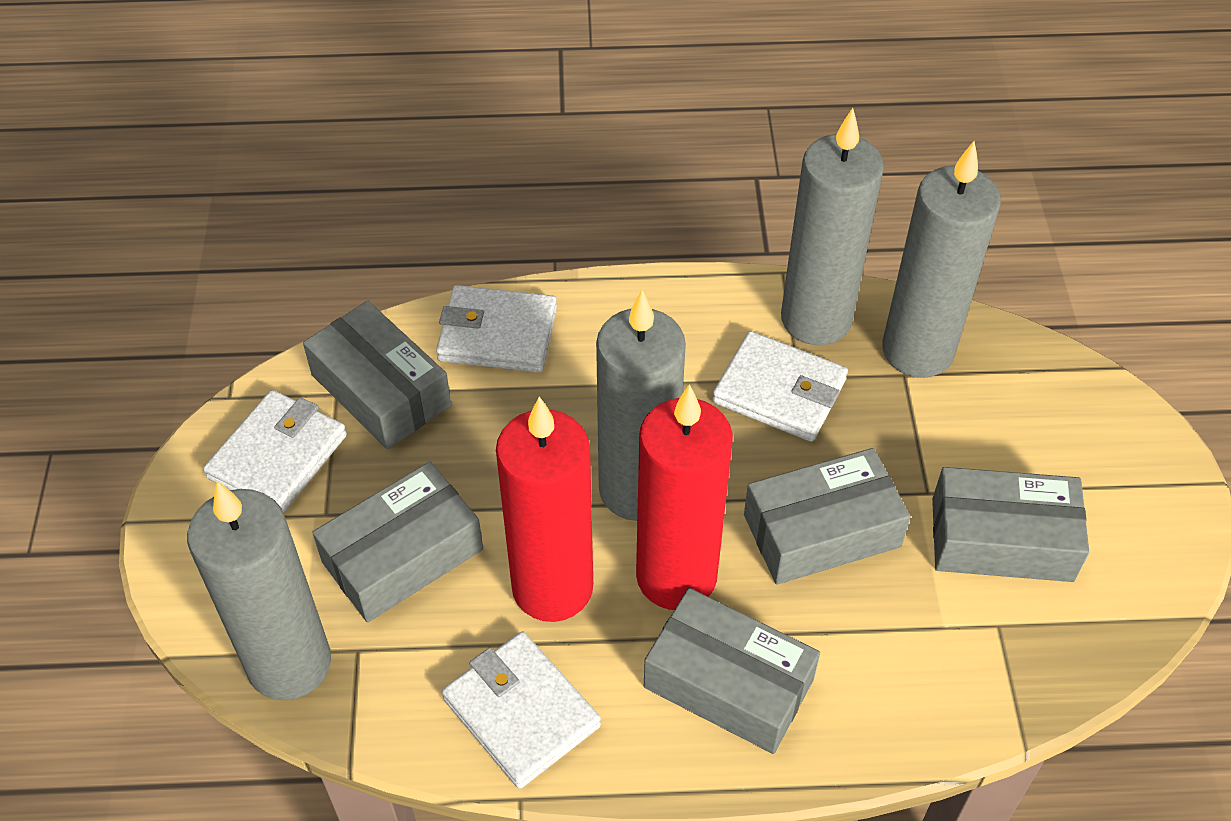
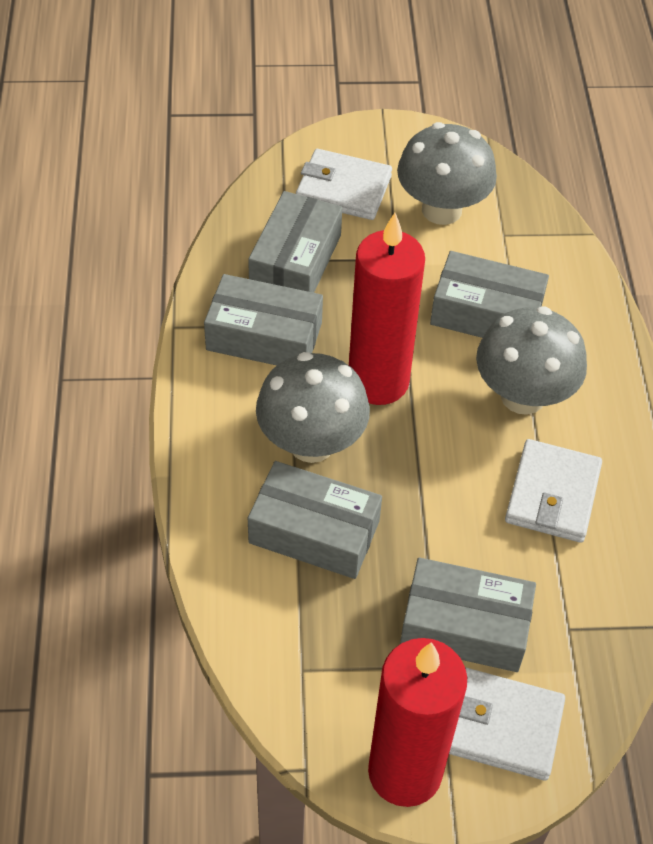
grey candle: [187,481,331,700] [596,290,686,521] [781,108,884,345] [882,141,1001,378] = 4 -> none = 0
grey mushroom: none = 0 -> [256,352,370,463] [397,122,497,225] [476,306,587,415] = 3
white wallet: [203,390,347,513] [436,285,557,373] [442,631,601,789] [712,331,848,442] = 4 -> [296,149,392,220] [449,667,565,781] [505,439,602,543] = 3

